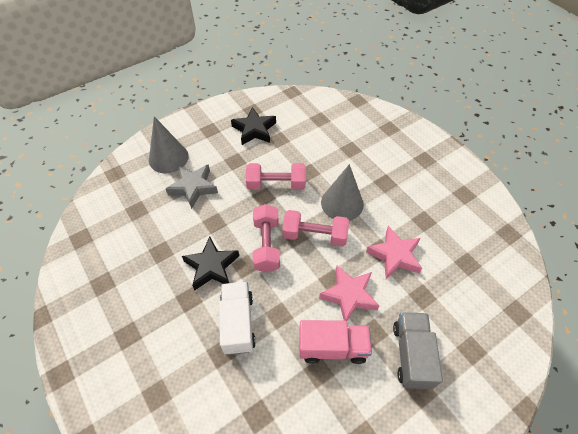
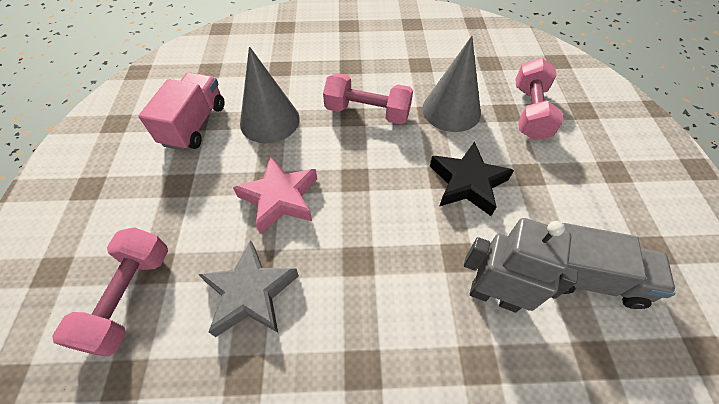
black star: [182,236,239,291] [231,107,276,145] = 2 -> [430,142,514,216] = 1
grey robot: none = 0 -> [464,218,578,312] = 1
pink star: [319,266,379,321] [366,226,422,279] = 2 -> [233,156,317,234] = 1
white truck: [219,282,256,355] = 1 -> none = 0

